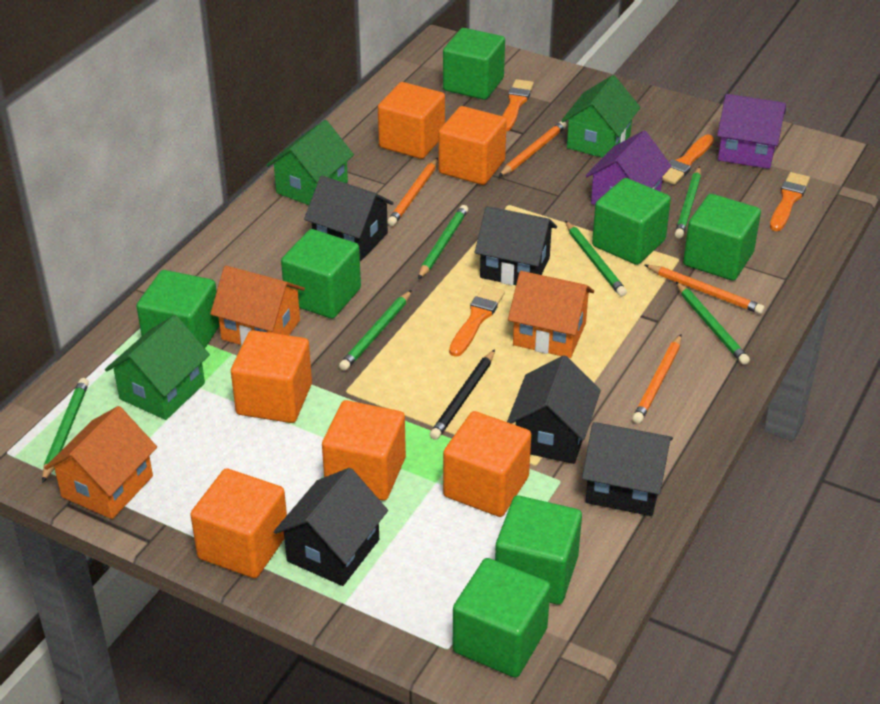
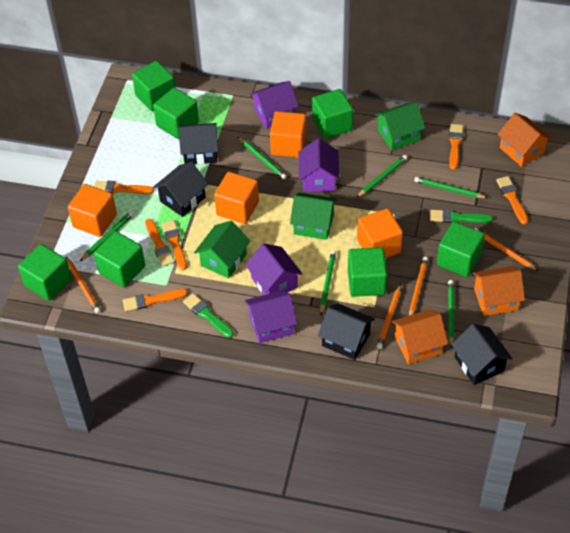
black house: [274,468,388,586] [304,176,394,261] [475,206,557,285] [507,355,601,464] [582,422,673,516] = 5 -> [153,162,209,217] [178,123,218,165] [318,303,375,360] [451,324,513,385] = 4
black pencil: [430,349,495,440] = 1 -> none = 0
green brush: none = 0 -> [183,294,234,338] [430,209,493,223] = 2
orange brush: [449,285,505,357] [502,79,534,131] [662,135,714,185] [770,172,810,231] = 4 -> [94,181,154,194] [123,289,188,312] [145,219,175,267] [162,220,187,270] [449,124,463,170] [496,176,528,225] = 6
orange cube: [190,468,287,578] [231,330,312,423] [322,400,406,501] [378,82,445,159] [439,106,507,185] [443,411,531,517] = 6 -> [68,184,117,237] [214,172,259,224] [270,111,307,158] [357,208,403,258] = 4
purple house: [585,131,671,205] [717,94,786,169] = 2 -> [245,243,303,295] [245,290,297,343] [250,81,299,129] [299,139,339,192] = 4

